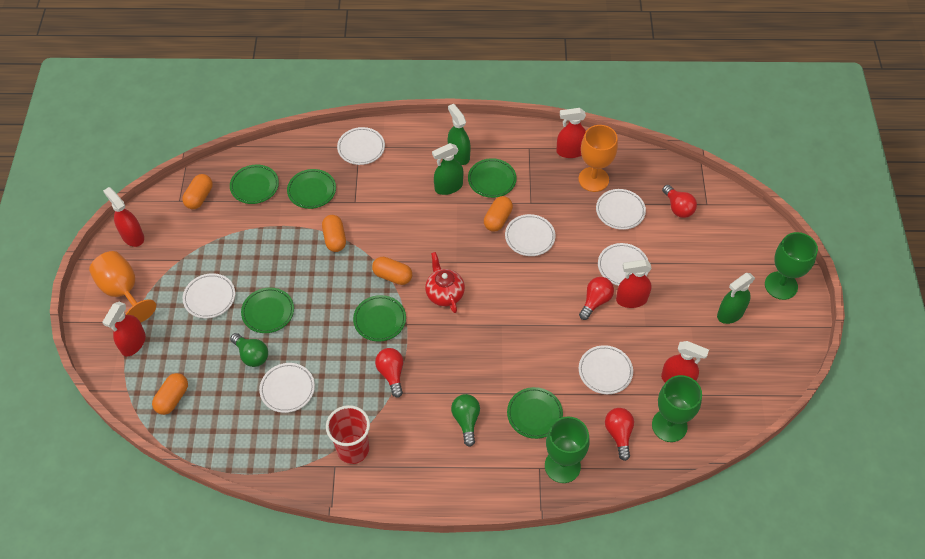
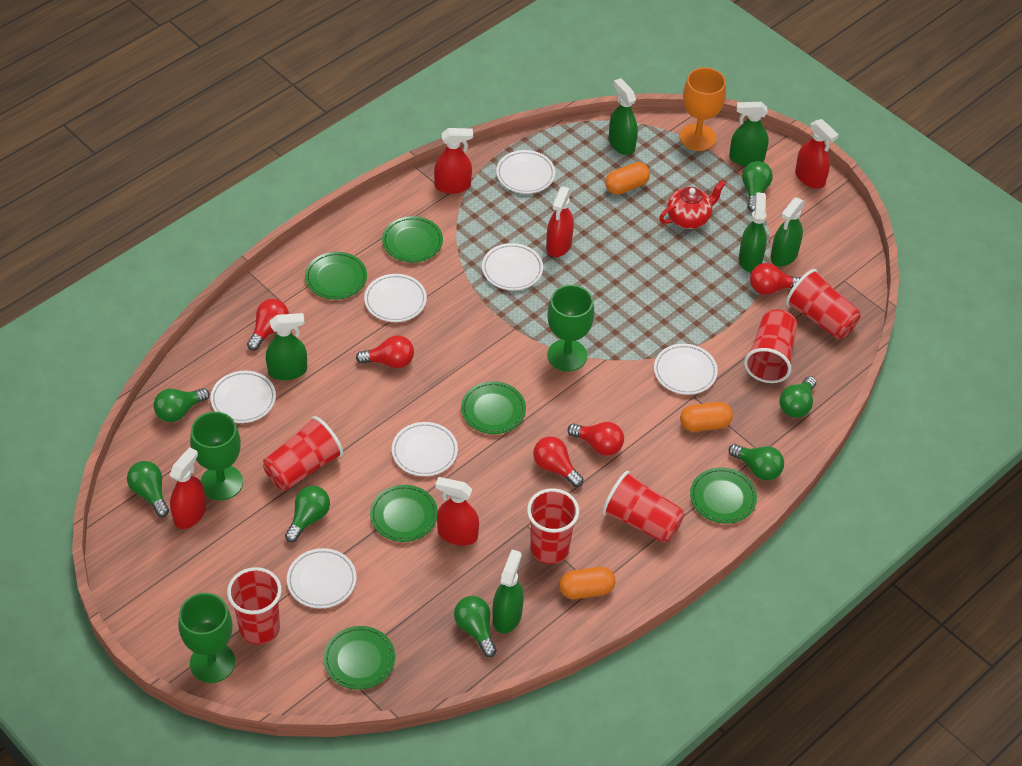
green light bulb: [230,333,268,367] [451,394,480,447] = 2 -> [127,461,169,517] [153,388,210,422] [285,486,330,543] [454,596,497,657] [728,444,784,480] [742,161,773,212] [779,376,816,418] = 7
green spray bottle: [432,143,463,195] [448,104,471,165] [717,273,755,324] = 3 -> [266,313,307,380] [493,550,524,633] [609,78,638,155] [729,102,769,166] [739,192,767,272] [771,197,805,267] = 6
orange capsule: [152,373,188,415] [182,174,213,209] [322,215,346,252] [372,257,412,285] [484,196,513,232] = 5 -> [559,567,616,599] [605,162,650,195] [680,402,733,432] = 3
orange goblet: [89,251,156,322] [578,125,618,192] = 2 -> [680,68,726,151] = 1
red cup: [326,405,370,464] = 1 -> [227,567,282,645] [263,416,343,491] [527,488,579,564] [602,471,685,543] [744,309,798,383] [786,269,861,339] = 6
red light bulb: [375,348,403,398] [579,277,614,320] [605,408,634,461] [662,185,697,218] = 4 -> [247,299,289,351] [356,335,414,368] [533,436,584,487] [568,422,624,456] [750,263,801,295] = 5

